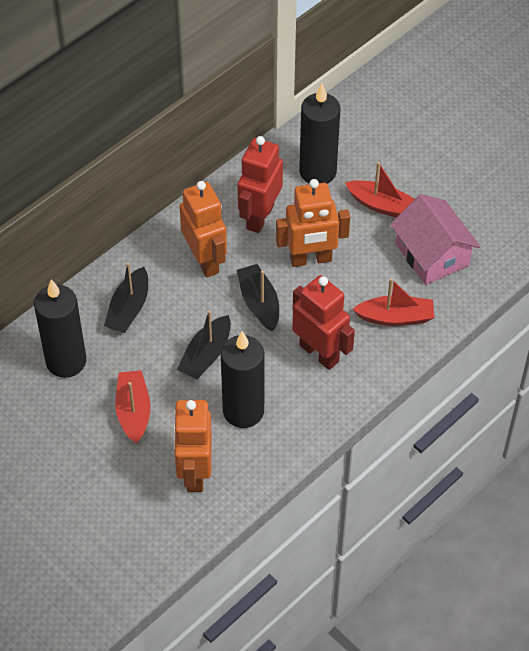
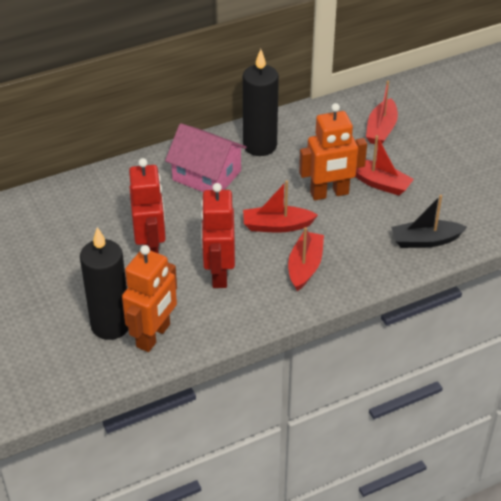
black boat: [104,262,148,333] [177,310,231,380] [237,264,279,331] = 3 -> [391,195,467,248] = 1
black candle: [34,279,86,378] [221,331,265,428] [299,84,340,184] = 3 -> [80,227,128,340] [243,49,279,156] = 2
orange robot: [173,400,212,492] [179,181,227,277] [276,179,350,267] = 3 -> [122,245,177,352] [299,103,367,200] = 2
red boat: [115,370,150,444] [345,162,415,218] [353,278,434,326] = 3 -> [243,180,318,232] [288,227,324,291] [355,135,414,196] [366,81,398,145] = 4

